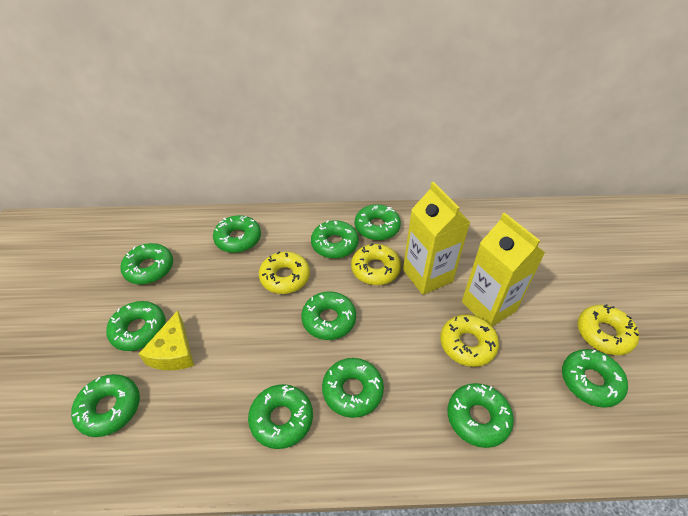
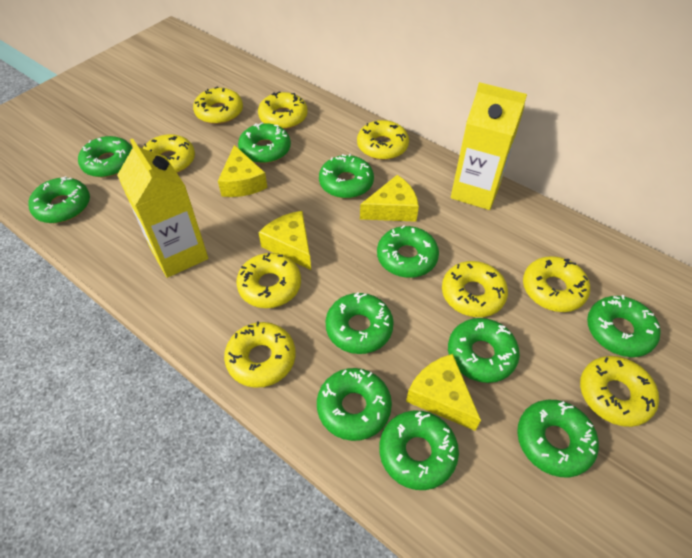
yellow cheese: [139,310,194,370] = 1 -> [218,145,267,197] [259,211,311,270] [360,175,419,222] [406,354,481,431] = 4
yellow donut: [259,251,310,294] [351,243,401,285] [440,314,499,367] [578,304,639,355] = 4 -> [143,134,195,173] [193,86,243,124] [224,321,296,388] [236,253,301,308] [258,91,308,129] [357,120,409,160] [442,261,508,317] [523,256,590,312] [580,356,659,427] = 9

